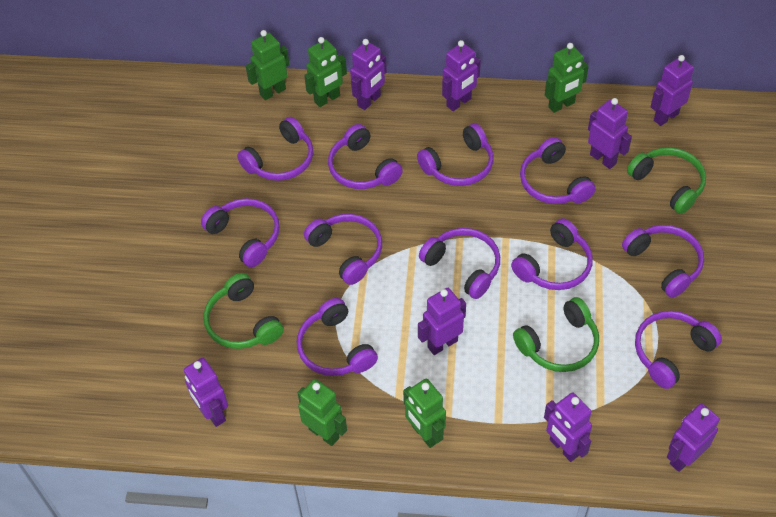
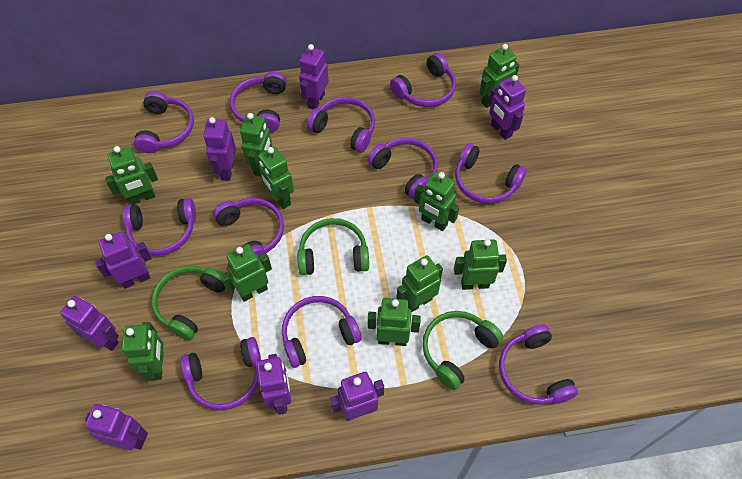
green robot: [246,30,290,100] [298,379,347,446] [304,37,347,107] [403,379,446,448] [545,43,589,113] = 5 -> [105,146,158,205] [122,322,163,381] [221,244,272,302] [240,113,272,176] [258,146,294,209] [368,298,421,346] [396,255,443,313] [414,171,460,231] [454,239,507,290] [479,44,519,108] = 10

